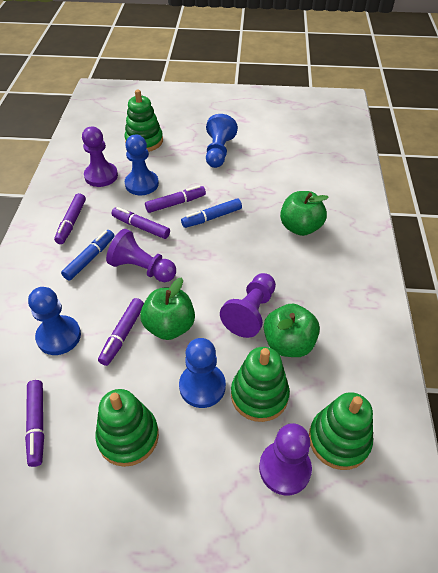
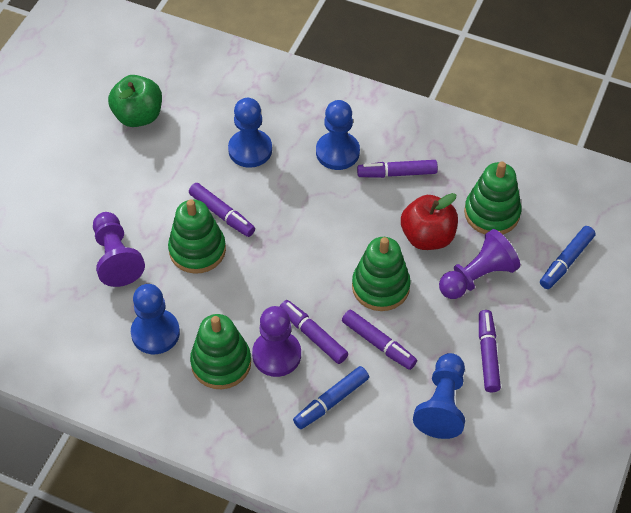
green apple: [140,278,195,340] [264,304,320,357] [280,191,329,236] = 3 -> [108,75,162,127] = 1
purple pawn: [82,127,118,187] [106,229,176,282] [220,273,276,338] [259,423,312,495] = 4 -> [93,212,145,287] [252,306,301,377] [439,229,520,299] = 3
red apple: none = 0 -> [401,193,458,250] = 1

